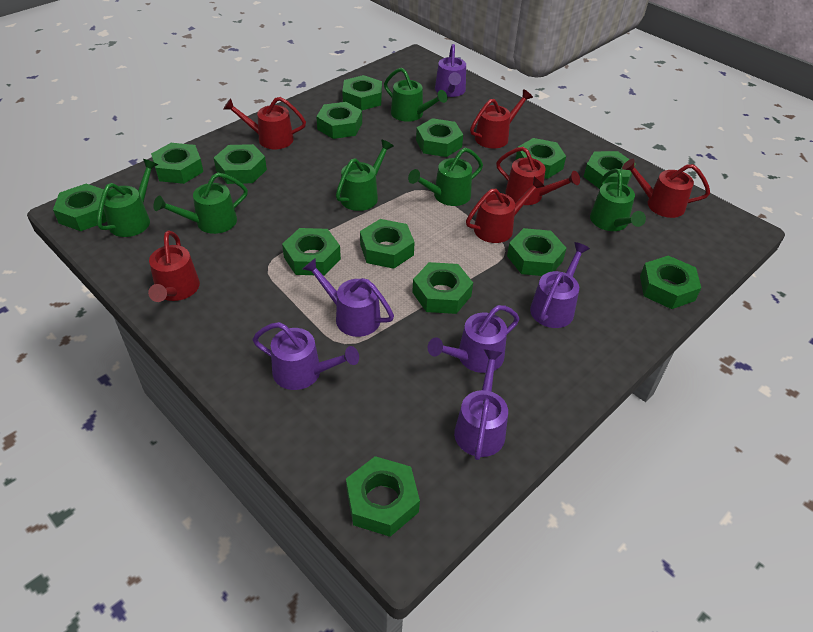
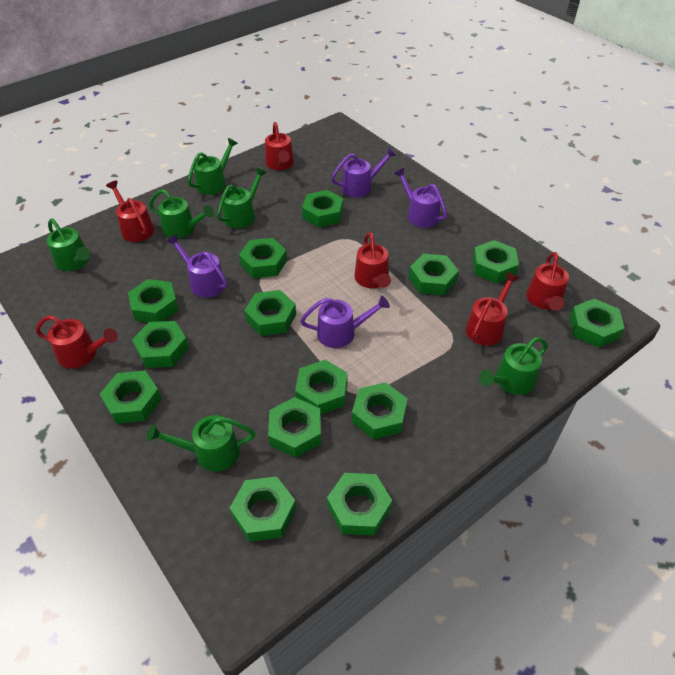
purple watering can: [253,322,359,390] [303,258,394,337] [428,305,519,373] [435,44,466,97] [454,349,508,460] [530,242,590,328] = 6 -> [166,234,228,298] [300,295,390,348] [331,147,396,197] [394,168,447,228] = 4

